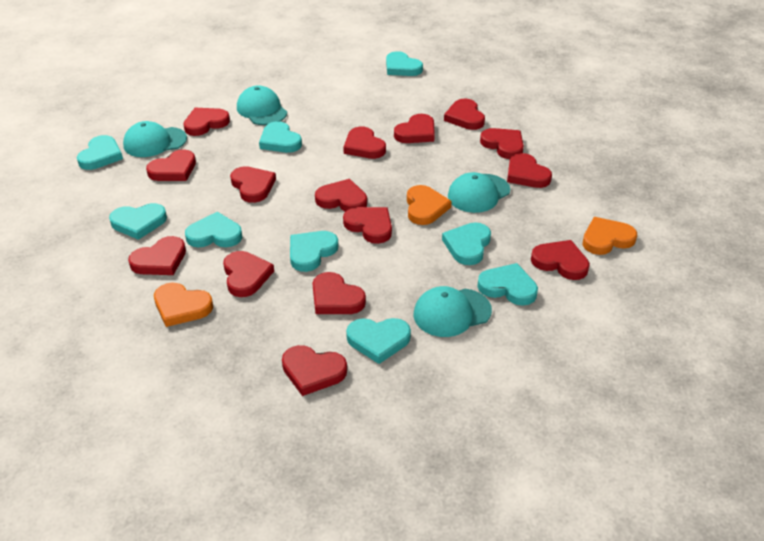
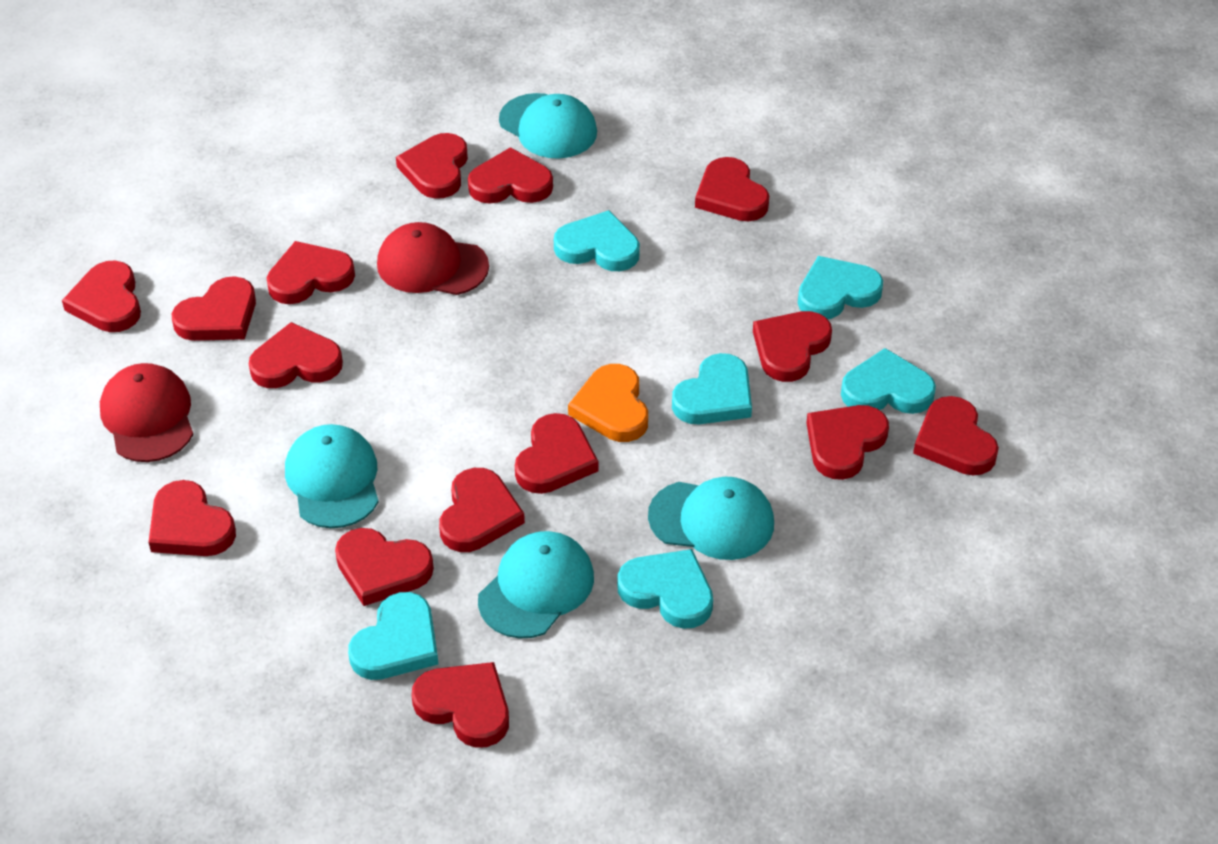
orange heart: [154,283,213,327] [407,185,452,225] [583,217,637,255] = 3 -> [568,364,648,442] = 1
red cap: none = 0 -> [100,363,193,462] [377,222,489,295] = 2
turquoise heart: [77,135,123,170] [109,203,167,240] [185,212,242,248] [259,121,302,153] [290,231,338,272] [346,318,411,364] [386,51,423,76] [442,222,491,265] [477,263,538,306] = 9 -> [348,592,438,680] [554,210,640,271] [617,549,713,629] [672,353,752,424] [798,256,883,319] [841,348,936,414] = 6

